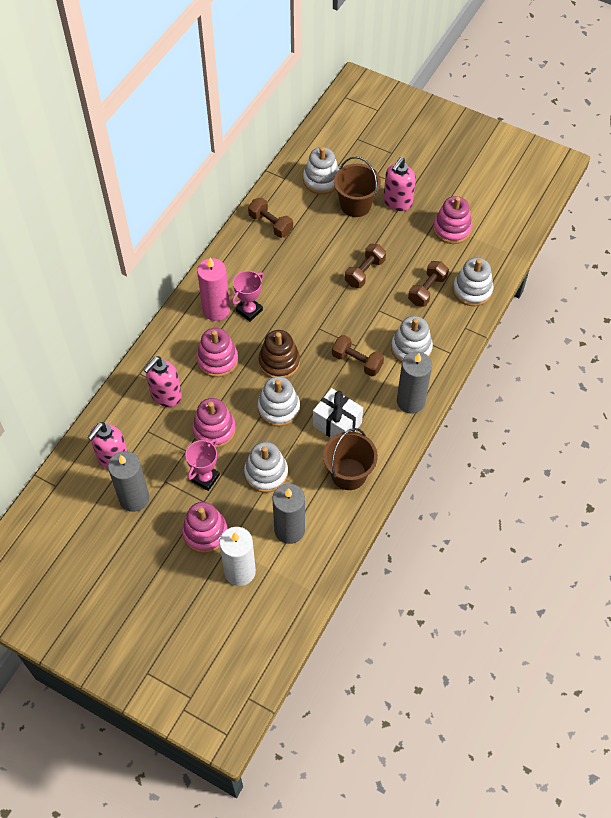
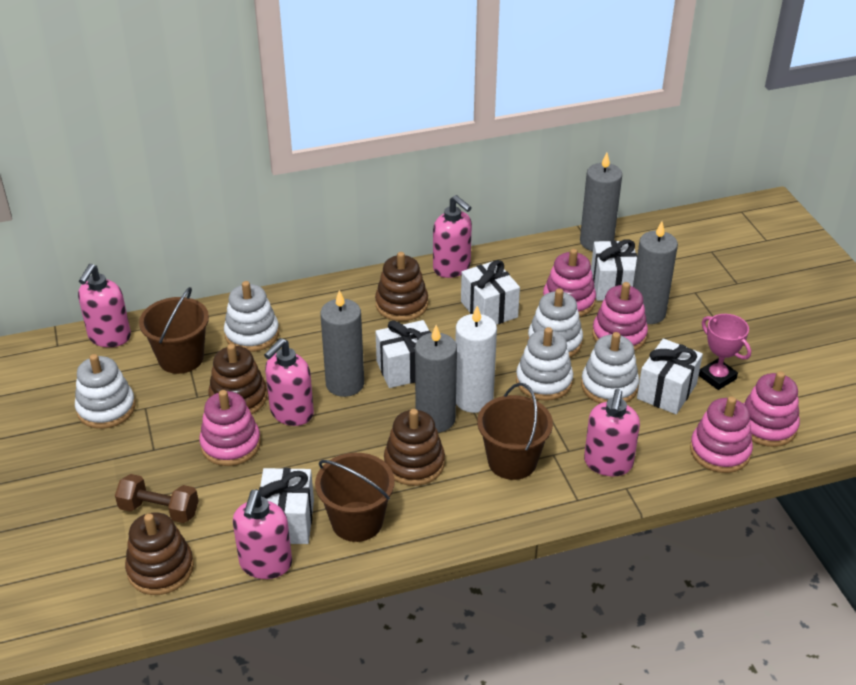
brown bucket: [323,428,378,490] [334,157,381,217] = 2 -> [139,287,209,374] [315,453,395,542] [477,383,553,480] = 3
brown dumbbell: [248,197,293,238] [332,335,384,376] [345,244,386,288] [408,261,449,307] = 4 -> [115,474,199,523] = 1
brown stacking toy: [258,330,300,378] = 1 -> [125,512,194,595] [208,344,267,414] [375,252,428,321] [384,409,445,486] = 4
grey candle: [108,451,149,512] [273,484,305,544] [397,351,432,414] = 3 -> [320,290,364,397] [415,325,457,433] [580,153,622,251] [633,221,678,324] = 4
pink candle: [197,258,230,321] = 1 -> none = 0
pink soap dispenser: [87,422,128,469] [143,356,182,407] [383,157,416,211] = 3 -> [78,264,131,347] [233,489,292,579] [264,338,314,426] [433,195,472,278] [584,389,640,476] = 5
pink stacking toy: [182,502,228,553] [192,398,236,448] [196,328,238,377] [433,196,472,244] = 4 -> [199,390,261,466] [543,249,596,317] [592,282,648,351] [690,396,753,473] [743,371,800,447] = 5
pink trophy: [185,439,220,491] [232,271,264,322] = 2 -> [699,314,751,390] = 1
white gift: [313,388,363,438] = 1 -> [259,468,314,544] [375,320,431,388] [461,260,520,325] [591,239,637,301] [637,339,703,414] = 5

